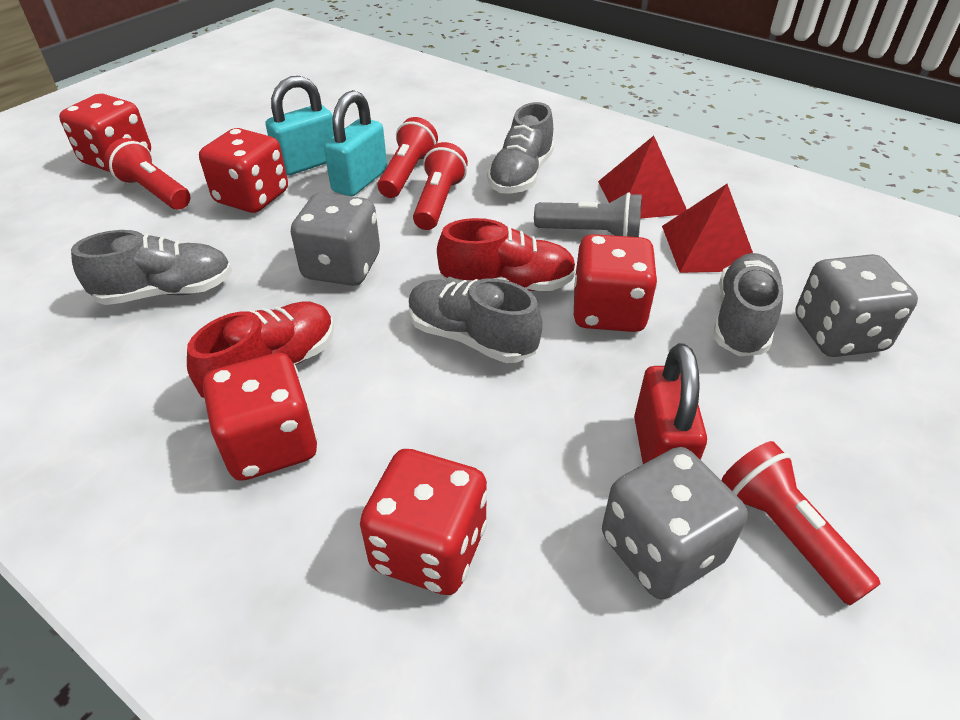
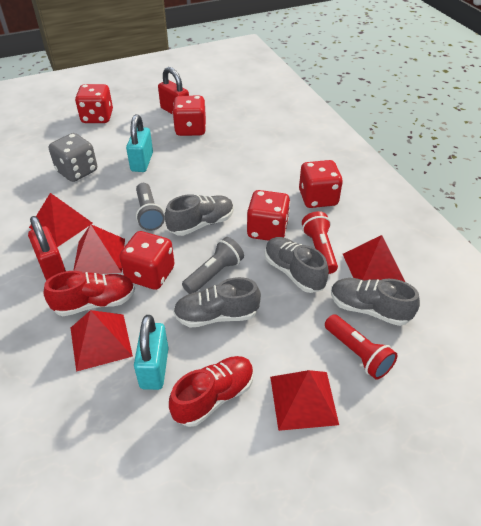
grey dice: [291,192,380,286] [602,447,748,600] [795,254,918,357] = 3 -> [49,133,97,182] = 1
grey flashlight: [534,192,642,237] = 1 -> [136,183,165,231] [182,237,244,294] = 2
red flashlight: [104,138,190,210] [378,117,438,198] [413,142,468,230] [722,441,881,605] = 4 -> [302,211,338,274] [325,314,398,380] = 2
red padlock: [634,343,707,464] = 1 -> [28,216,66,280] [158,67,189,115] = 2
red pyramid: [598,136,687,219] [662,184,753,273] = 2 -> [29,193,93,247] [70,310,133,372] [73,224,125,274] [270,370,339,431] [343,235,405,282] = 5

